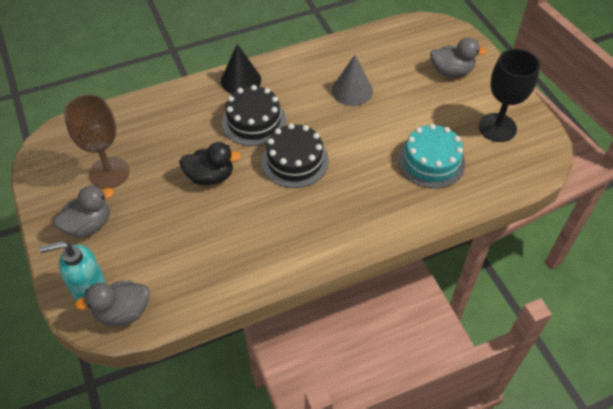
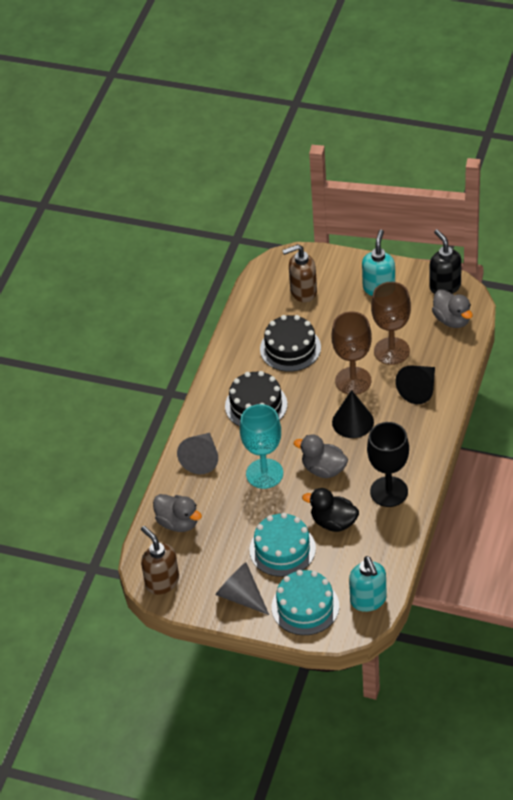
black cone: [221,44,261,94] = 1 -> [332,390,374,438] [395,366,435,404] = 2
black soap dispenser: none = 0 -> [430,229,462,294] = 1
brown goblet: [64,94,129,189] = 1 -> [332,311,372,395] [371,282,411,365] = 2
brown soap dispenser: none = 0 -> [141,526,179,595] [282,244,317,302] = 2
grey cone: [332,55,373,106] = 1 -> [177,433,218,474] [216,563,269,615] = 2
turquoise cake: [398,124,465,189] = 1 -> [249,513,316,577] [272,570,339,635] = 2
turquoise goblet: none = 0 -> [240,404,283,489] = 1
turquoise soap dispenser: [39,241,106,301] = 1 -> [349,556,387,612] [362,230,395,296] = 2

